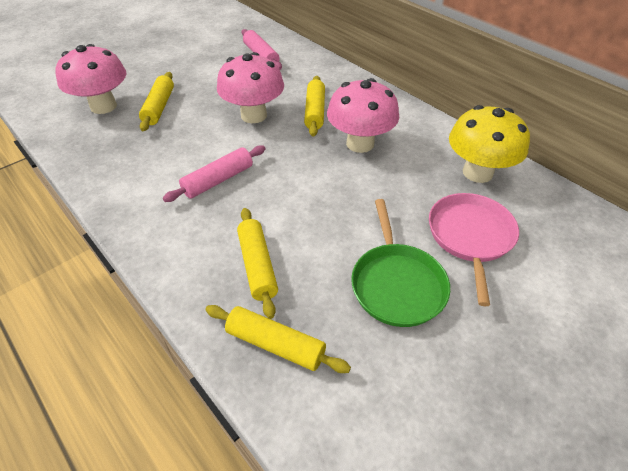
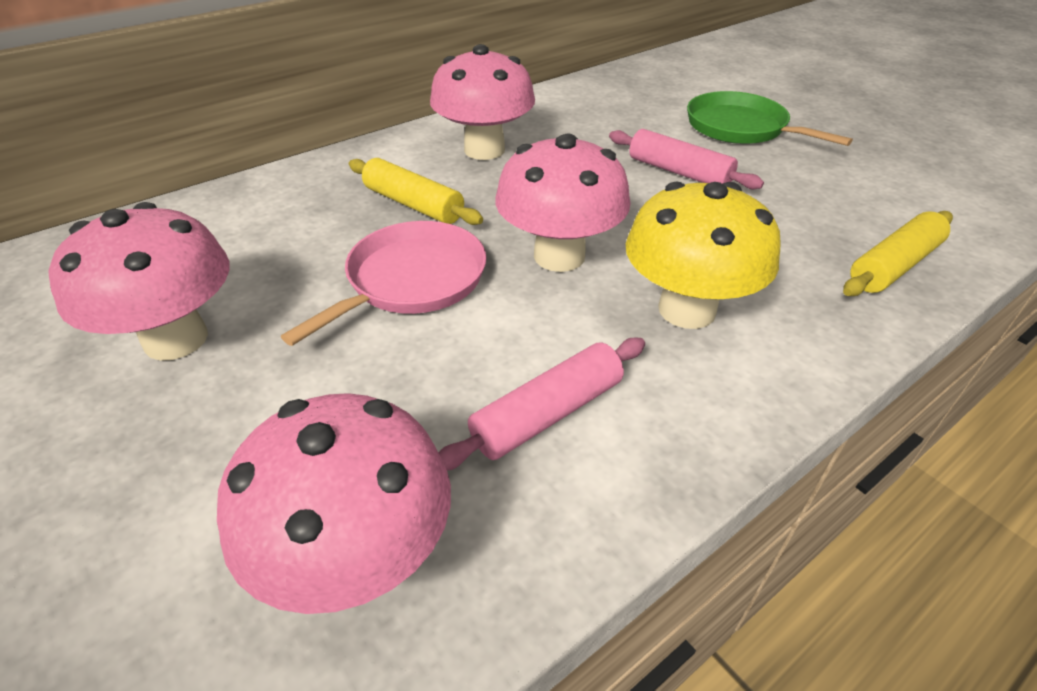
pink mushroom: [55,44,126,114] [217,52,284,123] [327,78,399,153] = 3 -> [48,202,229,361] [217,393,451,614] [430,44,535,160] [495,133,630,272] = 4
yellow rolling pin: [139,72,174,131] [205,305,351,373] [237,208,278,319] [304,76,325,137] = 4 -> [349,158,483,225] [843,211,953,296] = 2

